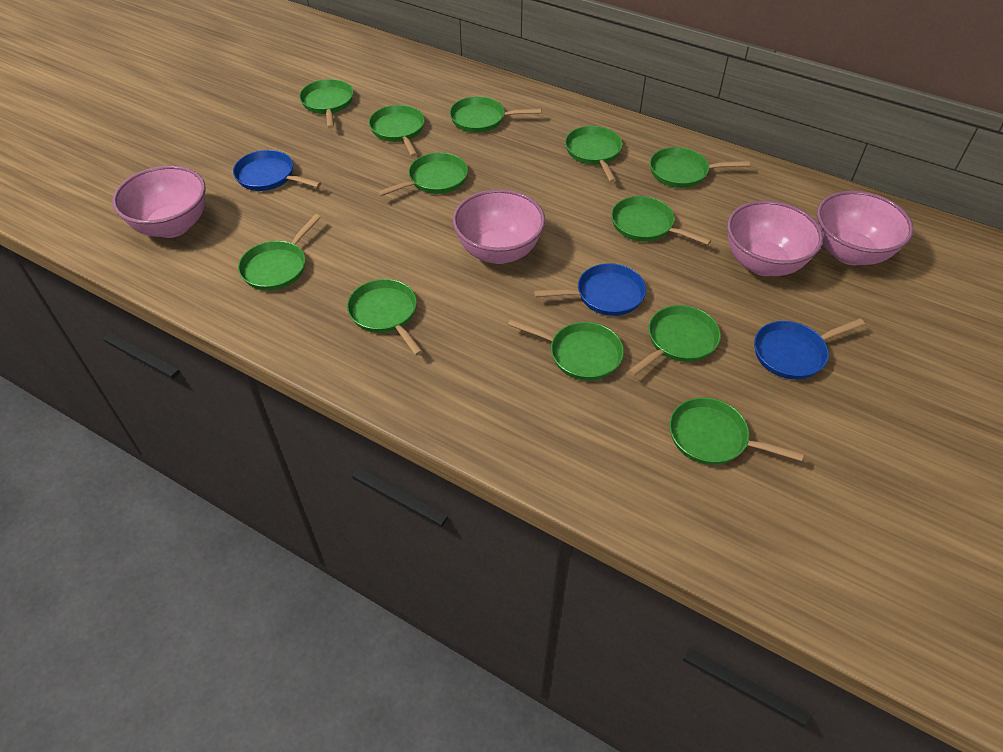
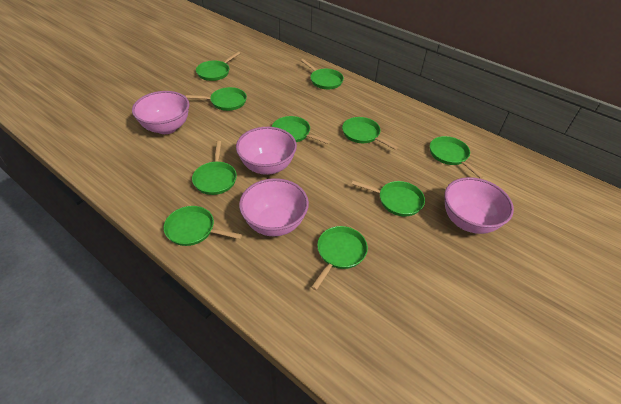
blue pan: [233,150,321,191] [534,263,646,316] [754,318,865,379] = 3 -> none = 0
green pan: [238,214,321,291] [299,79,353,129] [347,279,423,356] [369,105,425,157] [377,153,468,197] [450,96,541,133] [508,319,624,381] [565,126,623,183] [611,196,711,245] [628,305,721,376] [650,147,750,188] [669,397,804,465] = 12 -> [164,206,242,246] [186,87,247,111] [192,141,237,195] [196,52,240,81] [272,116,331,144] [301,59,344,89] [311,226,368,290] [342,117,398,150] [352,180,425,216] [430,136,484,178] = 10

